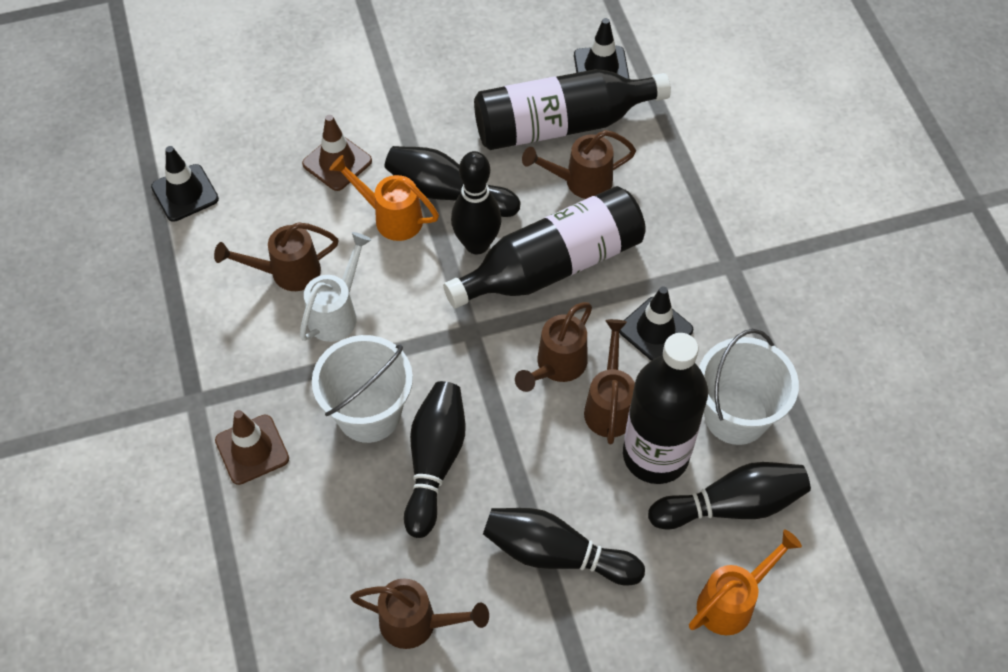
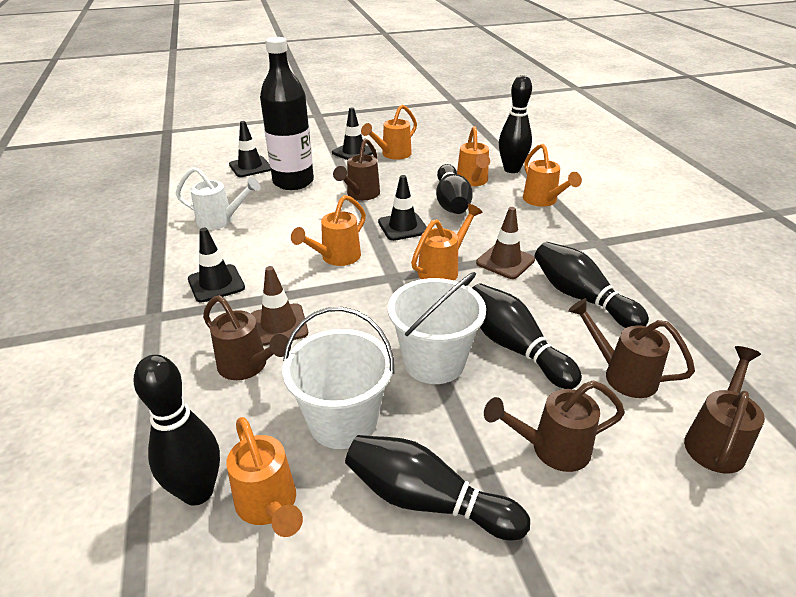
black bottle: [443,186,646,308] [474,69,671,150] [623,333,708,484] = 3 -> [260,37,314,190] = 1
black bowling pin: [384,146,520,217] [404,381,466,538] [451,151,502,254] [483,508,645,586] [648,462,811,530] = 5 -> [134,355,220,506] [345,435,530,540] [436,164,473,214] [472,283,582,389] [499,75,532,173] [535,242,649,328] = 6
black traffic cone: [151,146,219,222] [574,18,630,79] [619,286,693,361] = 3 -> [188,228,245,303] [229,121,271,177] [332,108,376,160] [378,175,427,241] = 4
orange watering can: [329,155,439,241] [689,530,802,635] = 2 -> [226,417,303,537] [291,195,366,266] [361,105,417,160] [411,204,483,281] [457,126,490,186] [523,144,582,207] = 6

